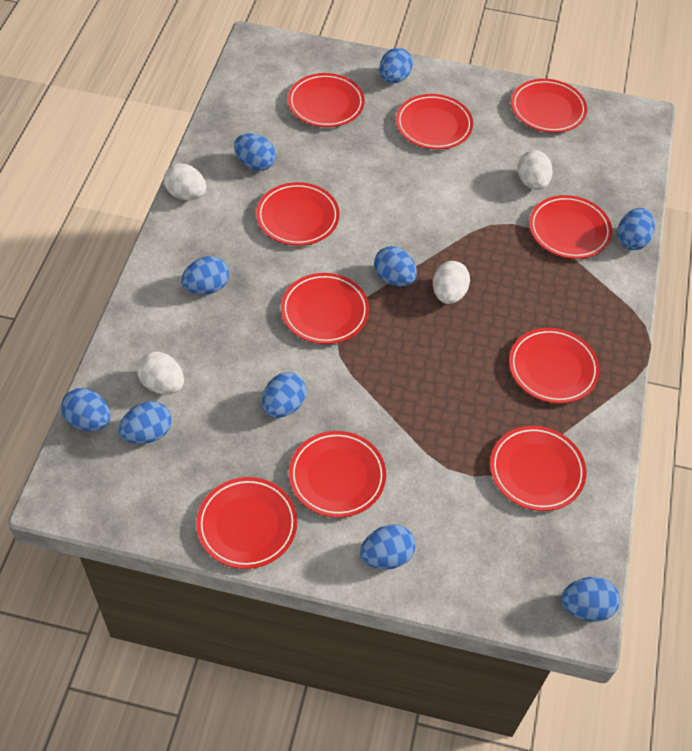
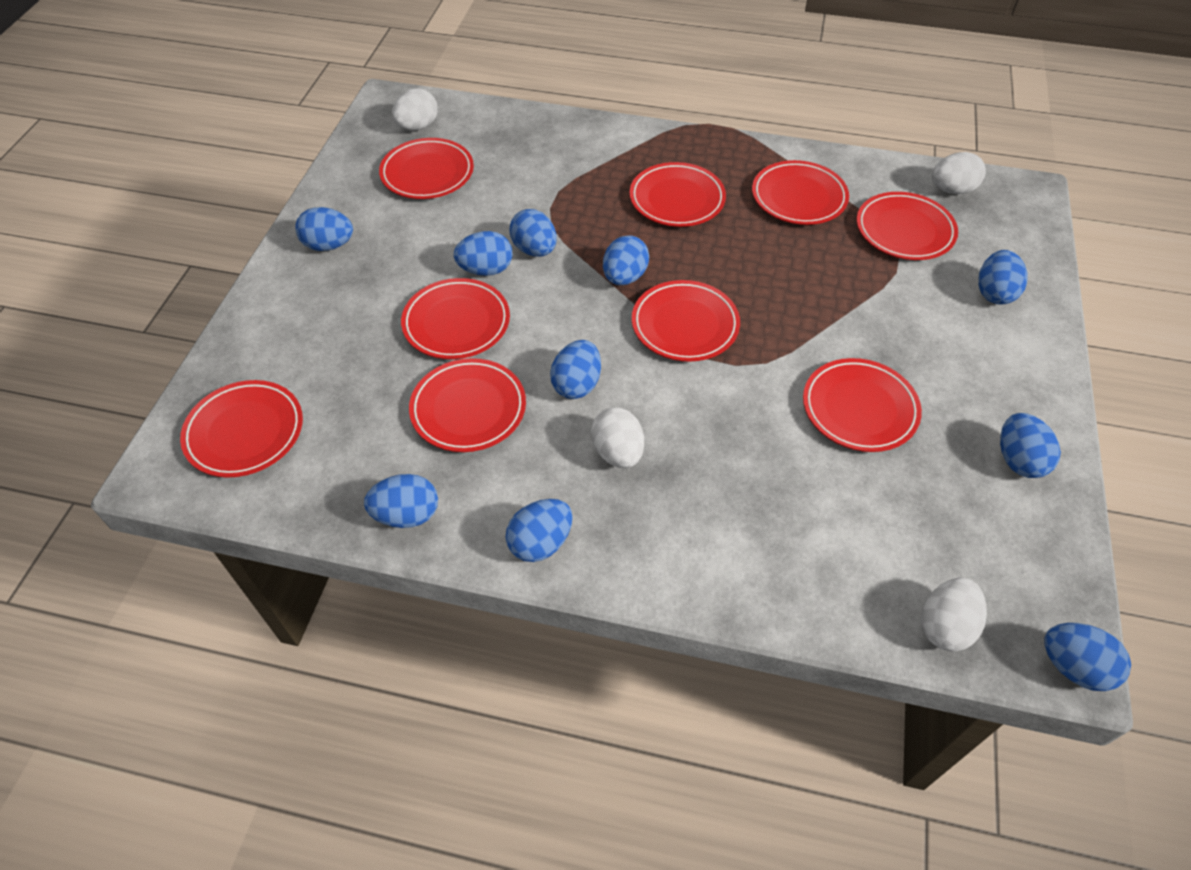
red plate: [196,477,297,569] [256,182,340,246] [281,273,369,344] [288,73,365,127] [289,431,386,517] [396,94,473,150] [490,426,586,511] [509,328,600,403] [511,79,587,133] [529,195,612,259] = 10 -> [180,380,303,478] [379,138,474,199] [401,278,510,359] [409,358,526,452] [630,162,726,227] [632,280,740,362] [752,160,849,225] [803,358,922,452] [857,192,958,260] = 9

